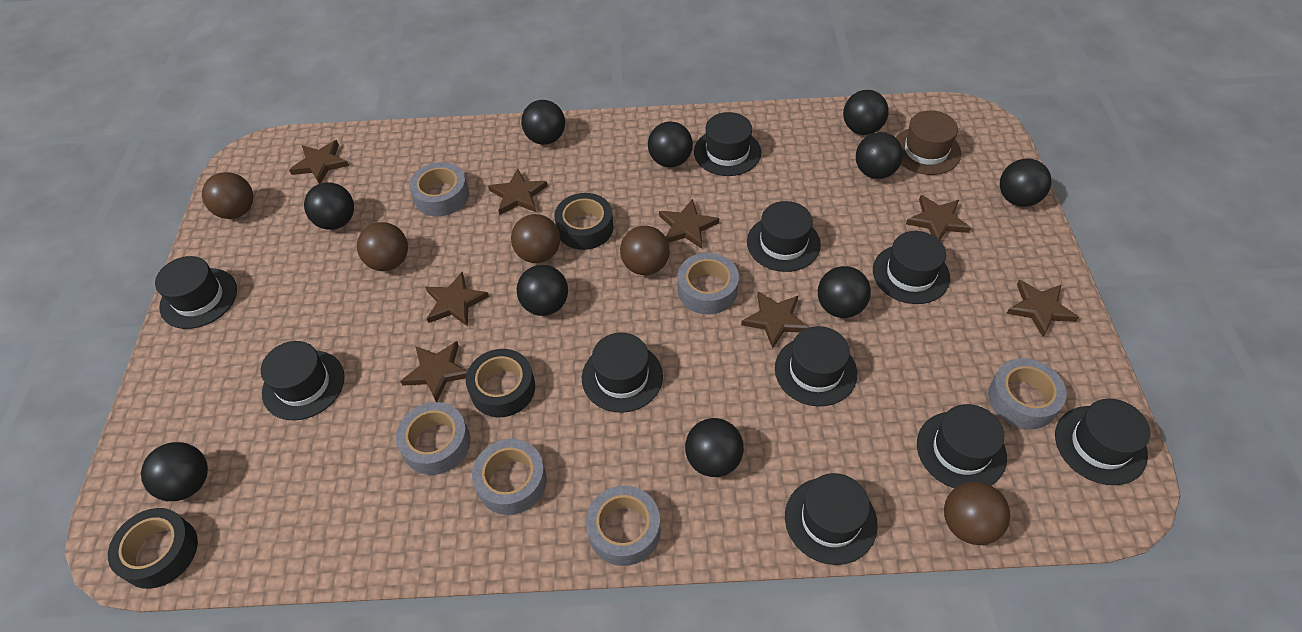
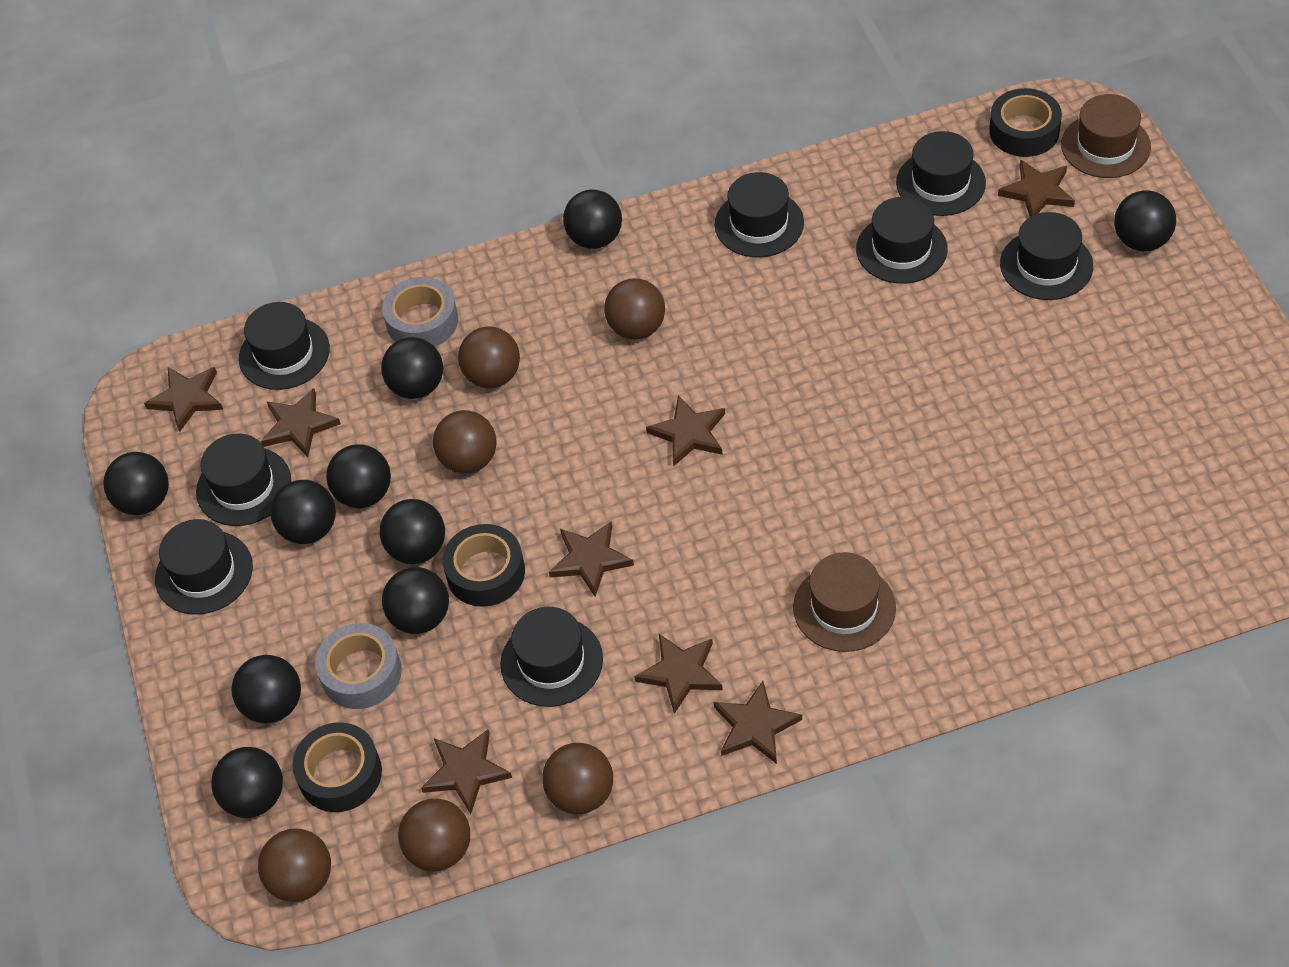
black hat: [155,256,237,329] [261,341,345,420] [582,332,663,413] [694,112,761,176] [747,201,821,272] [775,326,857,407] [785,473,878,565] [873,231,950,304] [917,404,1007,488] [1055,399,1151,485] = 10 -> [155,519,253,615] [196,434,291,526] [239,302,330,390] [500,607,603,707] [715,172,804,257] [856,197,948,284] [896,131,986,216] [1000,212,1093,300] = 8
brown ball: [202,172,253,219] [357,222,408,271] [511,214,560,263] [620,226,670,275] [944,481,1010,545] = 5 -> [258,828,331,902] [398,799,470,871] [433,410,497,474] [458,326,520,388] [542,743,613,814] [604,278,665,339] = 6
brown hat: [895,110,961,175] = 1 -> [793,552,896,652] [1061,94,1151,178] = 2
grey tape: [396,402,470,475] [409,162,469,217] [472,439,547,515] [586,486,661,566] [677,253,739,314] [988,358,1067,429] = 6 -> [315,623,402,709] [382,277,458,347] = 2

